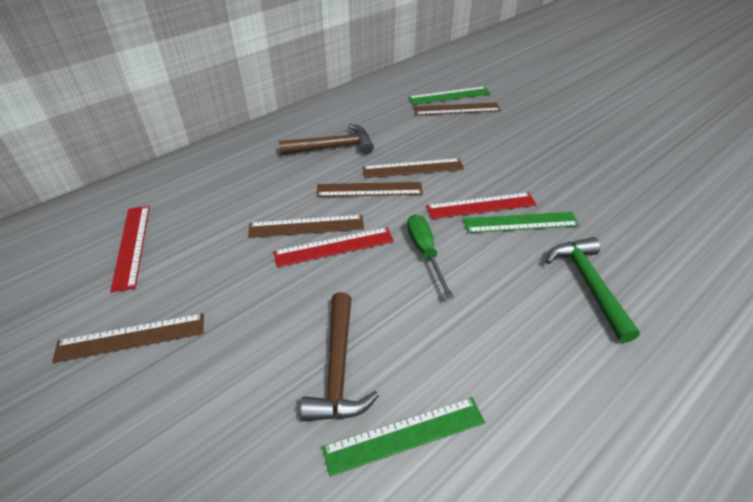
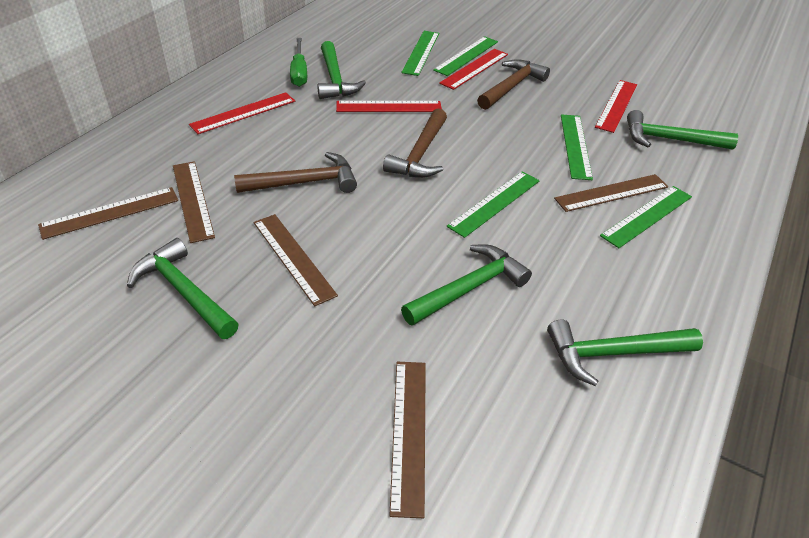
brown hammer: [279,124,374,155] [300,292,379,421] = 2 -> [234,152,357,193] [383,108,447,178] [477,59,550,110] = 3
green hammer: [546,237,640,343] = 1 -> [127,238,239,339] [317,41,366,99] [401,244,532,326] [547,319,703,386] [627,110,738,149] = 5
green ruler: [322,397,485,477] [408,86,491,105] [463,212,579,233] = 3 -> [401,31,439,76] [433,36,498,76] [447,171,540,238] [561,114,593,180] [600,186,692,248] = 5
red ruler: [110,206,149,292] [273,227,394,267] [426,192,537,219] = 3 -> [189,92,295,134] [336,101,442,112] [439,49,508,90] [595,80,637,133] = 4

